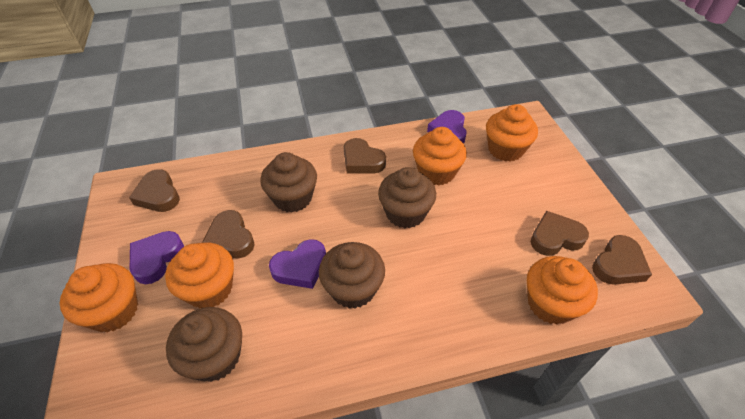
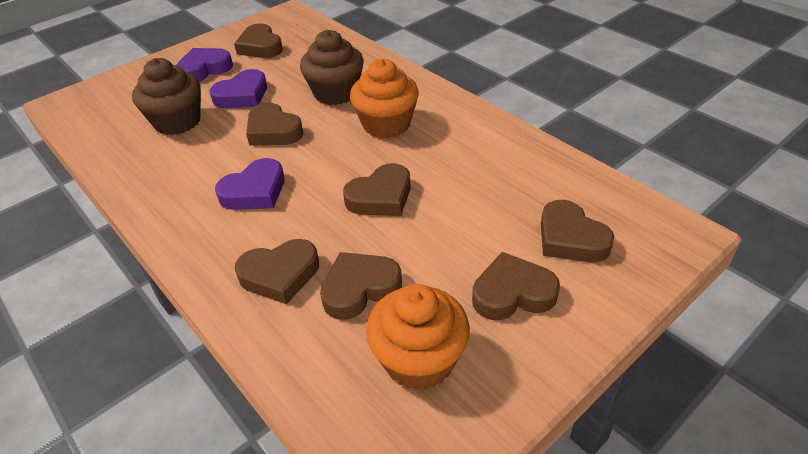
brown cupcake: [166,307,242,382] [260,152,317,213] [319,242,385,309] [378,167,436,228] = 4 -> [132,58,201,135] [300,30,364,105] = 2
brown heart: [129,169,180,212] [202,210,255,258] [344,138,386,174] [531,211,589,256] [592,235,652,285] = 5 -> [234,23,283,58] [235,239,319,304] [246,103,304,146] [320,252,402,320] [343,163,411,216] [472,252,560,320] [541,200,614,263] = 7
orange cupcake: [60,263,138,333] [165,242,234,309] [413,127,467,186] [486,104,538,162] [527,256,598,325] = 5 -> [350,59,419,138] [366,284,470,390] = 2

